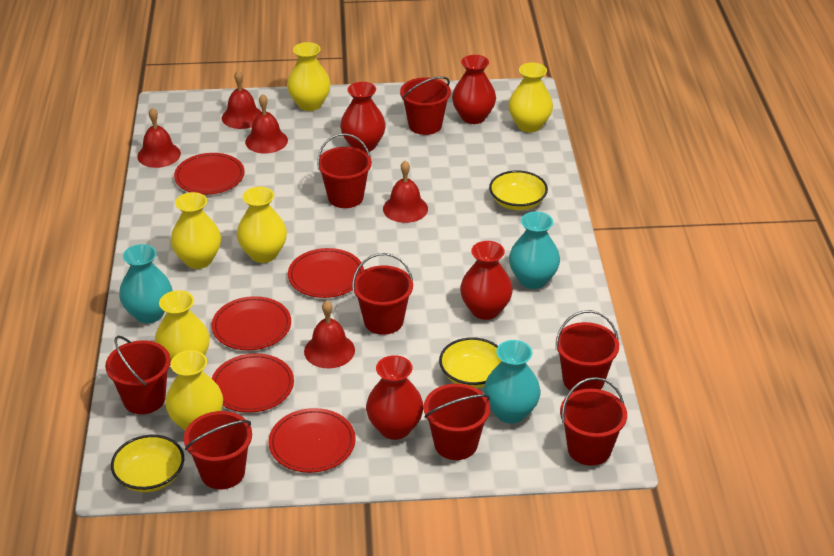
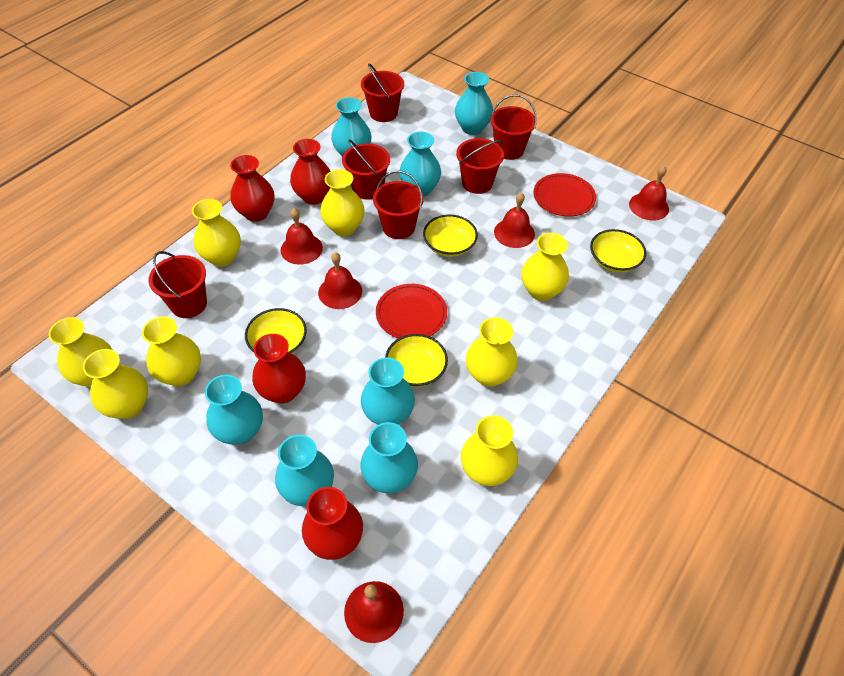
red bucket: [105,336,171,414] [184,411,252,489] [317,133,372,208] [352,253,413,335] [400,76,451,135] [424,383,490,460] [556,310,619,392] [560,377,627,466] = 8 -> [148,251,207,318] [342,139,390,200] [361,64,404,122] [373,170,424,239] [456,138,504,194] [490,95,537,160] = 6
red plate: [174,153,244,195] [212,296,291,350] [212,353,294,413] [269,408,356,473] [288,248,364,298] = 5 -> [376,284,447,338] [533,173,596,217] = 2
turquoise vase: [119,244,172,323] [484,340,541,424] [509,211,560,289] = 3 -> [205,375,263,445] [275,435,334,506] [331,97,372,156] [360,422,418,493] [361,357,415,425] [399,132,441,197] [455,72,493,135] = 7
yellow bowl: [111,435,184,492] [439,337,501,388] [489,170,548,210] = 3 -> [245,308,307,353] [385,334,448,387] [423,215,478,257] [590,229,646,273] = 4
yellow vase: [155,290,210,366] [165,350,223,431] [170,192,221,269] [237,187,287,263] [287,42,331,111] [509,63,553,132] = 6 -> [48,317,112,387] [83,349,148,419] [142,316,201,386] [192,199,241,267] [320,169,365,236] [461,415,518,486] [466,317,518,387] [521,233,569,301] = 8

